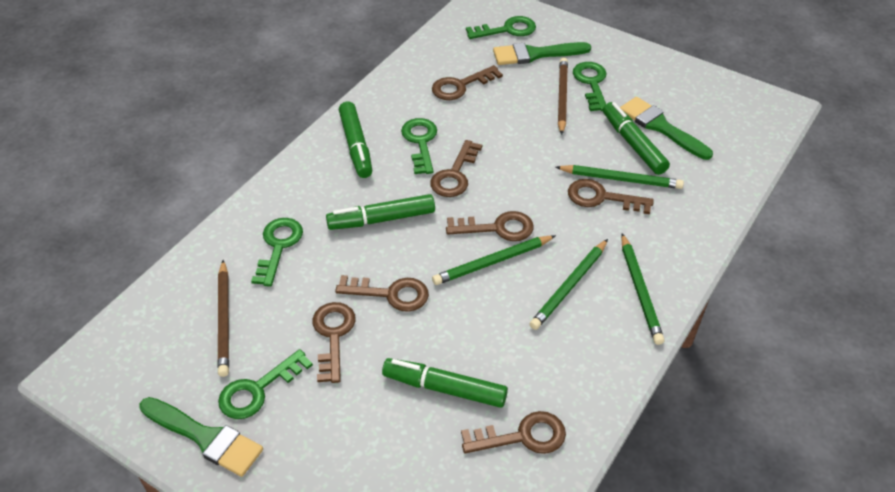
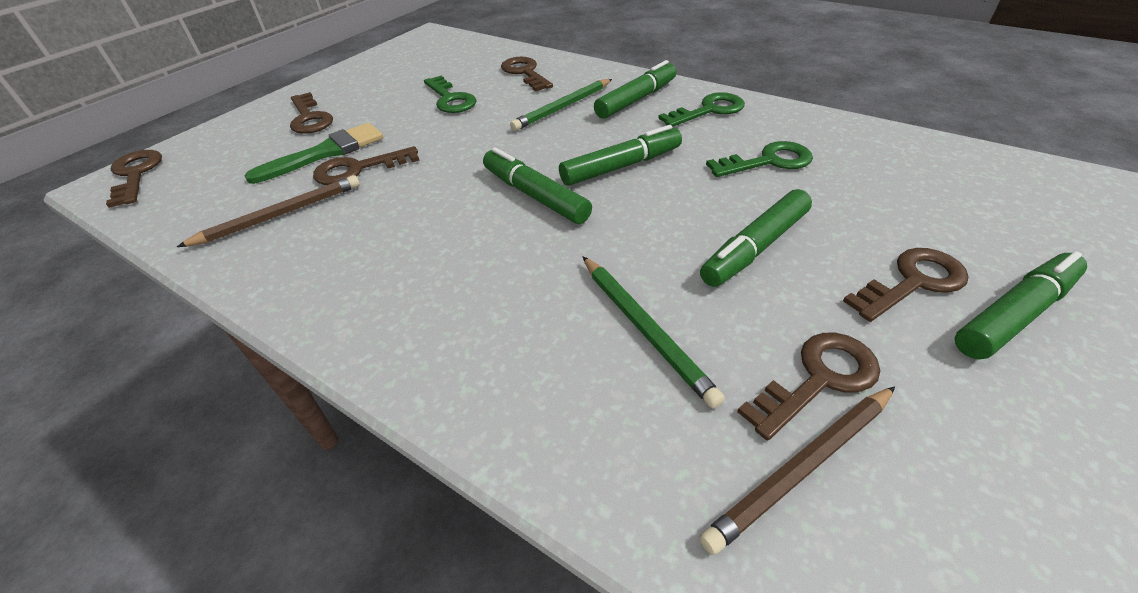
brown key: [312,302,356,383] [335,275,429,312] [430,140,482,197] [432,65,503,100] [446,211,534,241] [461,411,566,454] [568,179,654,214] = 7 -> [106,150,162,208] [290,92,333,134] [313,146,420,185] [501,57,553,91] [737,333,880,441] [843,248,969,322] = 6
green brush: [139,397,263,477] [493,42,591,65] [620,97,713,160] = 3 -> [245,123,383,184] = 1
green key: [218,349,313,419] [251,218,303,287] [401,118,437,174] [466,16,536,39] [573,62,607,111] = 5 -> [424,76,477,113] [658,92,745,127] [706,141,813,177] = 3
green marker: [326,194,435,230] [339,102,372,178] [382,358,508,408] [603,102,670,175] = 4 -> [483,147,592,224] [559,125,682,186] [594,60,676,119] [700,189,812,287] [955,251,1087,360] = 5
green pencil: [432,235,556,285] [529,239,608,330] [556,165,684,189] [621,233,664,345] = 4 -> [510,79,612,131] [583,256,725,409] = 2

